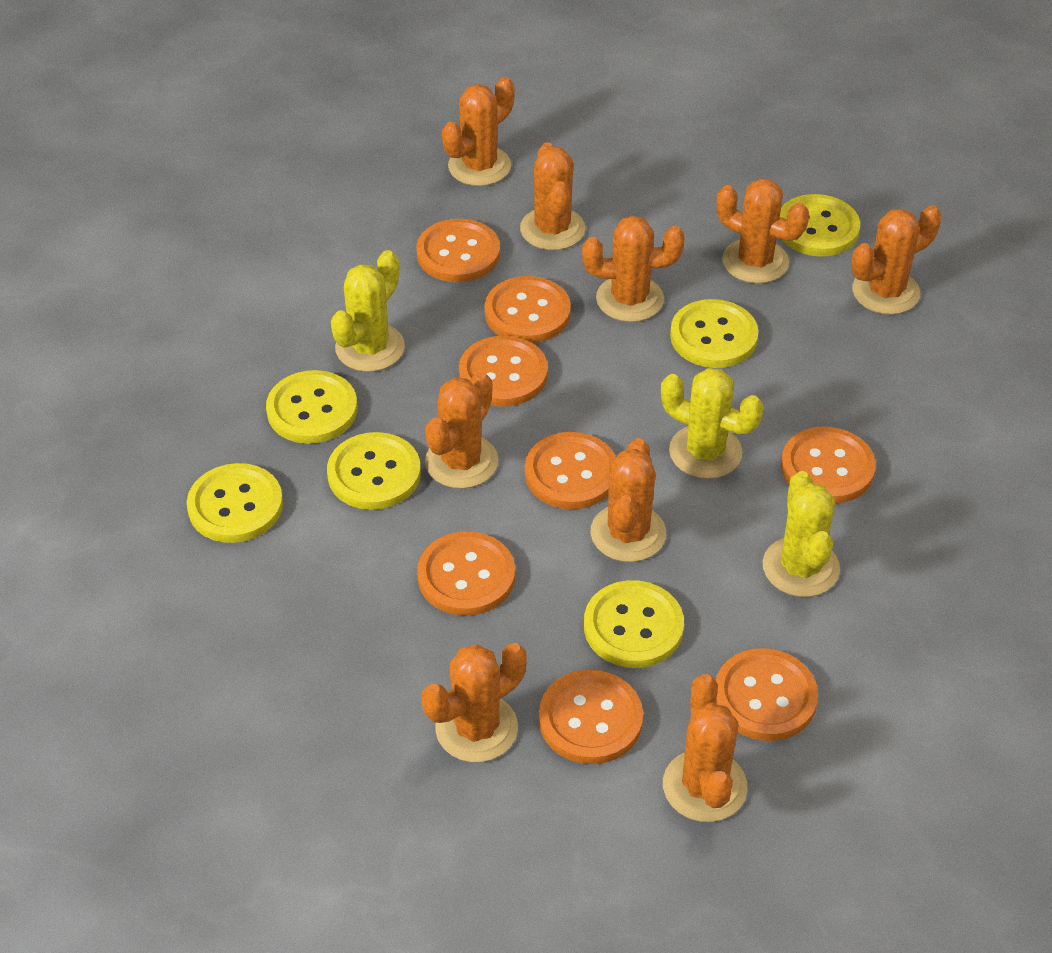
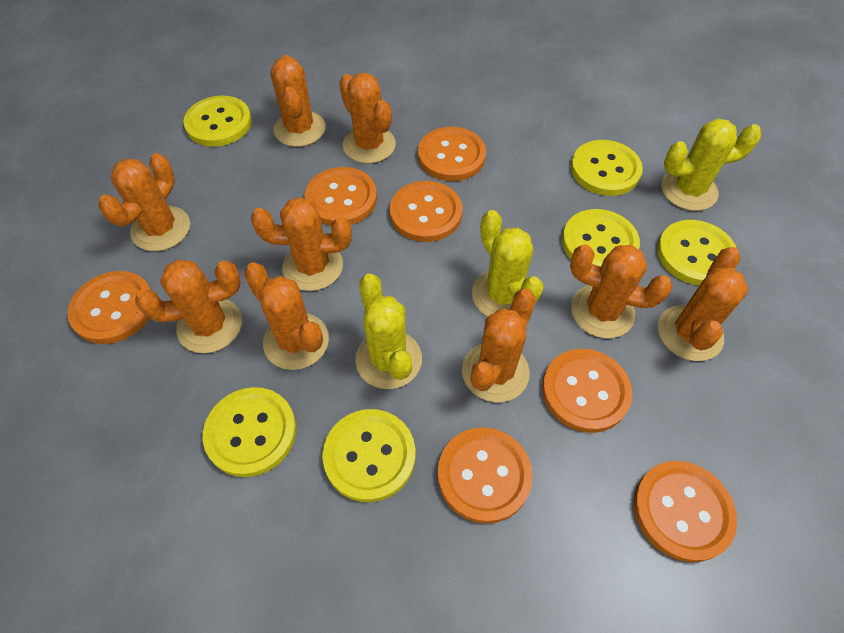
orange button: [416,219,500,282] [417,531,515,616] [459,335,548,407] [484,276,571,343] [525,432,616,509] [539,670,643,764] [716,648,818,741] [781,426,876,503] = 8 -> [67,271,151,344] [305,167,377,226] [390,181,463,242] [418,127,486,181] [438,427,533,524] [542,349,632,433] [634,461,737,562] = 7

